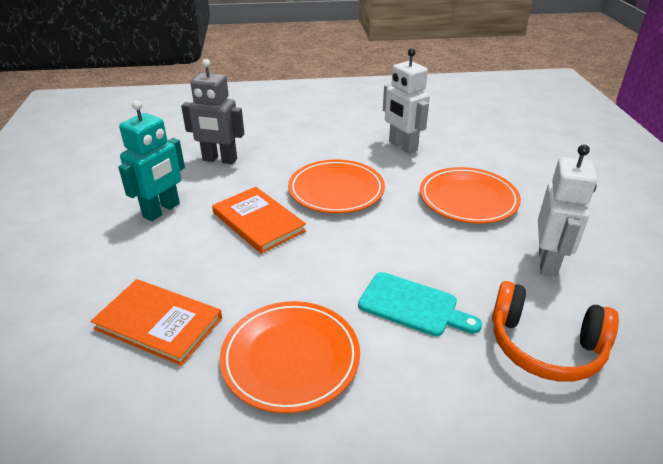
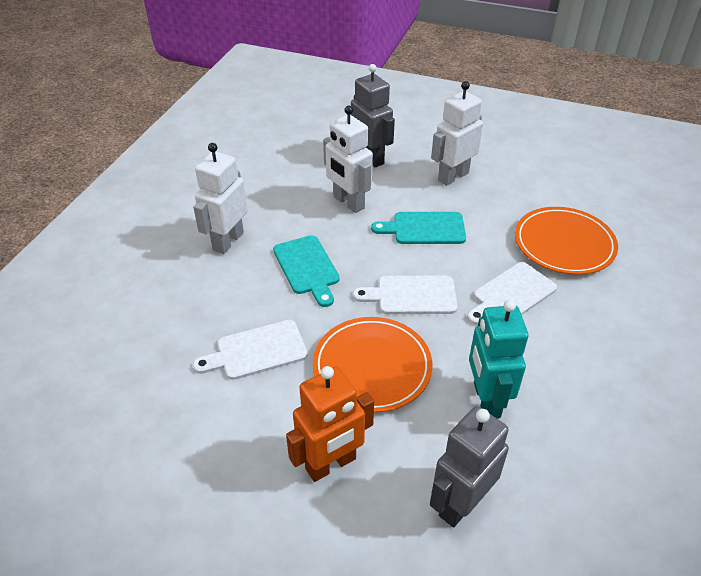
grey robot: [181,59,244,164] = 1 -> [351,64,395,168] [430,406,509,527] = 2
orange book: [91,279,222,366] [212,187,306,254] = 2 -> none = 0
orange headphones: [492,281,619,382] = 1 -> none = 0
orange plate: [220,301,360,413] [288,159,385,213] [420,167,521,223] = 3 -> [313,317,432,413] [515,207,618,275] = 2
orange robot: none = 0 -> [286,366,374,482] = 1
turquoise cutting board: [358,272,482,336] = 1 -> [273,235,340,307] [371,212,466,244] = 2
white cutting board: none = 0 -> [193,320,308,380] [353,276,458,314] [467,262,557,325] = 3
white robot: [383,48,430,154] [538,144,597,277] = 2 -> [193,143,248,254] [323,106,373,213] [431,81,483,186] = 3

